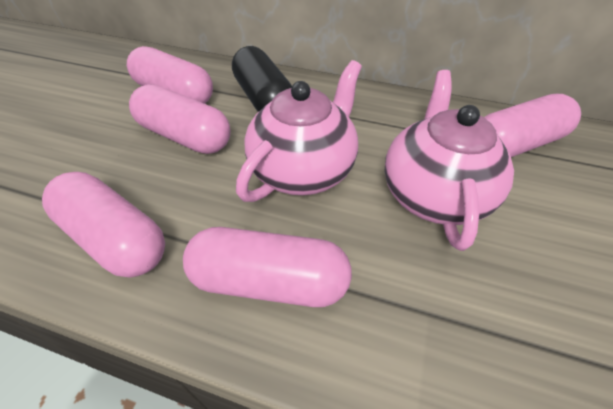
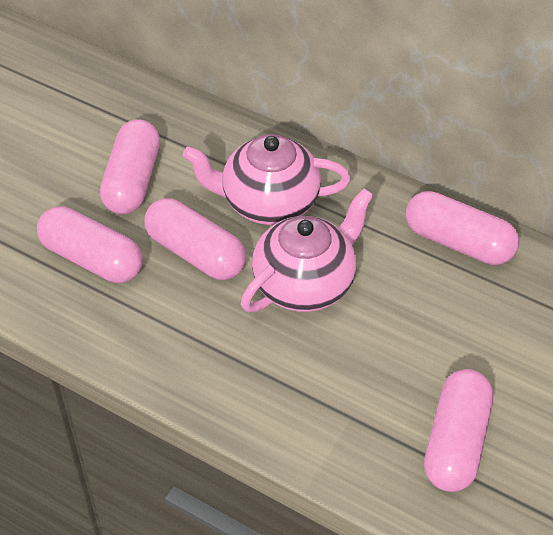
black capsule: [232,46,292,112] = 1 -> none = 0

